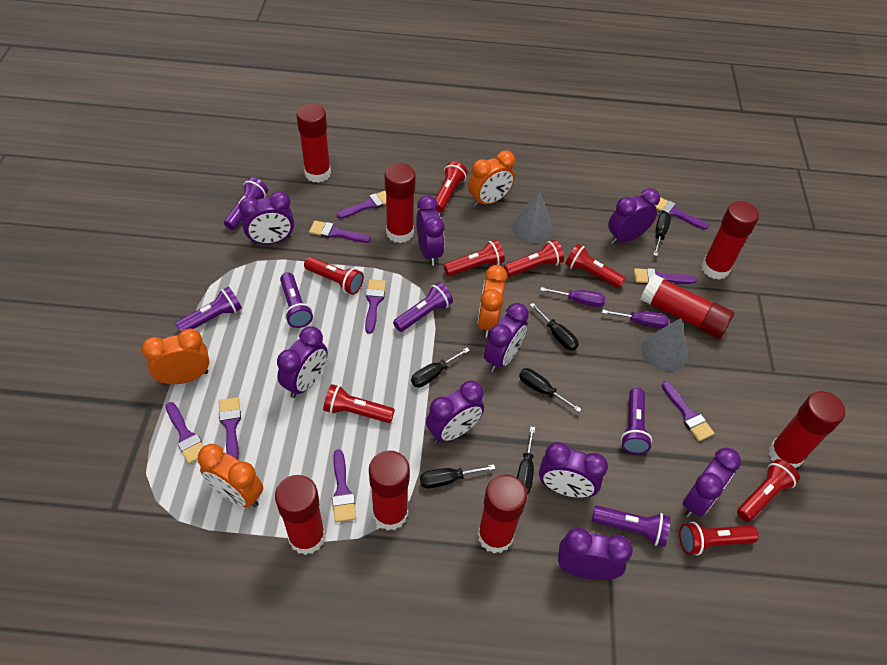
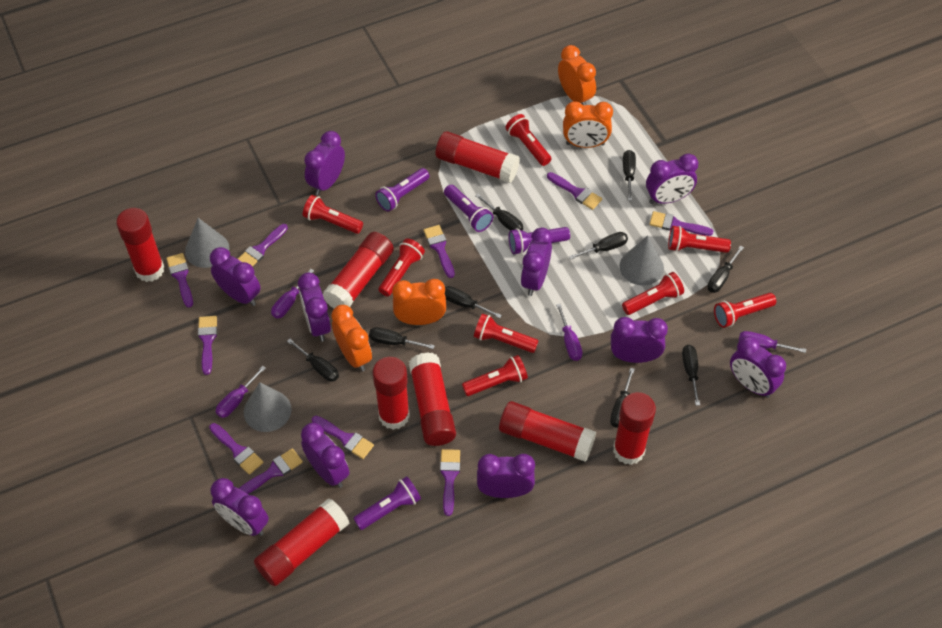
black screwdriver: [411,348,470,387] [420,464,495,489] [517,427,535,494] [519,368,581,412] [530,303,579,351] [653,212,671,256] = 6 -> [287,339,339,382] [369,327,435,349] [445,286,502,318] [475,194,523,231] [569,232,628,260] [610,368,635,427] [623,150,636,201] [682,345,700,406] [707,245,744,293] = 9
grey cone: [512,191,553,243] [642,318,688,371] = 2 -> [185,218,229,268] [244,382,291,432] [619,235,664,286] = 3
purple brush: [166,402,204,464] [219,397,241,459] [309,221,371,243] [332,449,356,522] [337,191,386,219] [365,279,386,334] [634,268,697,284] [655,197,708,230] [662,381,714,441] = 9 -> [166,253,193,308] [198,316,217,375] [209,423,263,475] [238,224,288,267] [239,448,303,494] [312,416,374,459] [424,225,455,278] [440,449,460,516] [547,172,602,210] [650,211,713,236] = 10
purple clock: [239,191,294,245] [277,326,328,398] [416,196,445,266] [426,380,484,443] [484,303,529,372] [539,442,608,498] [558,528,633,580] [608,188,660,244] [683,448,741,518] = 9 -> [210,247,261,306] [211,478,269,536] [298,272,331,341] [301,423,349,488] [304,131,345,195] [477,454,535,498] [521,228,552,296] [611,317,668,363] [646,154,698,204] [730,336,786,398] = 10
purple flashlight: [175,287,242,332] [224,177,268,230] [280,272,313,328] [393,282,453,332] [592,505,671,547] [621,388,652,454] = 6 -> [353,476,421,530] [375,168,429,212] [444,185,493,232] [509,227,570,254] = 4
purple screwdriver: [540,287,605,307] [602,310,669,328] = 2 -> [216,366,266,418] [271,269,314,319] [556,304,582,361] [739,331,806,353] = 4

